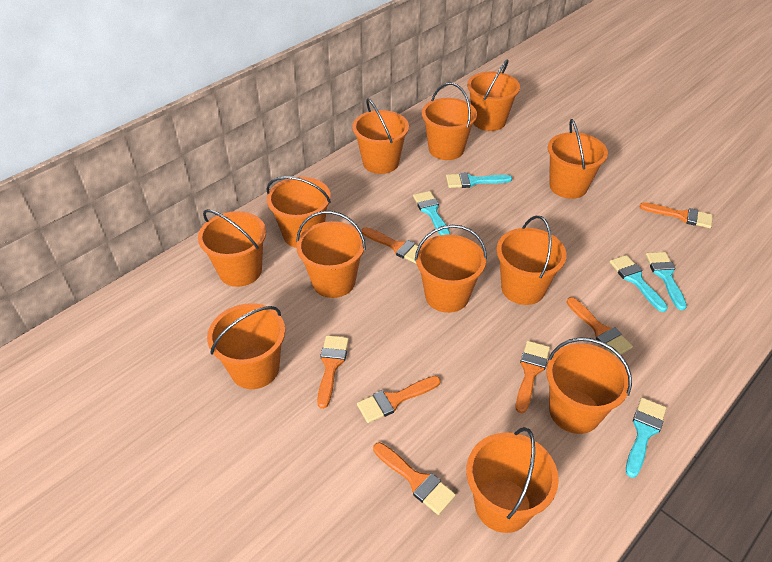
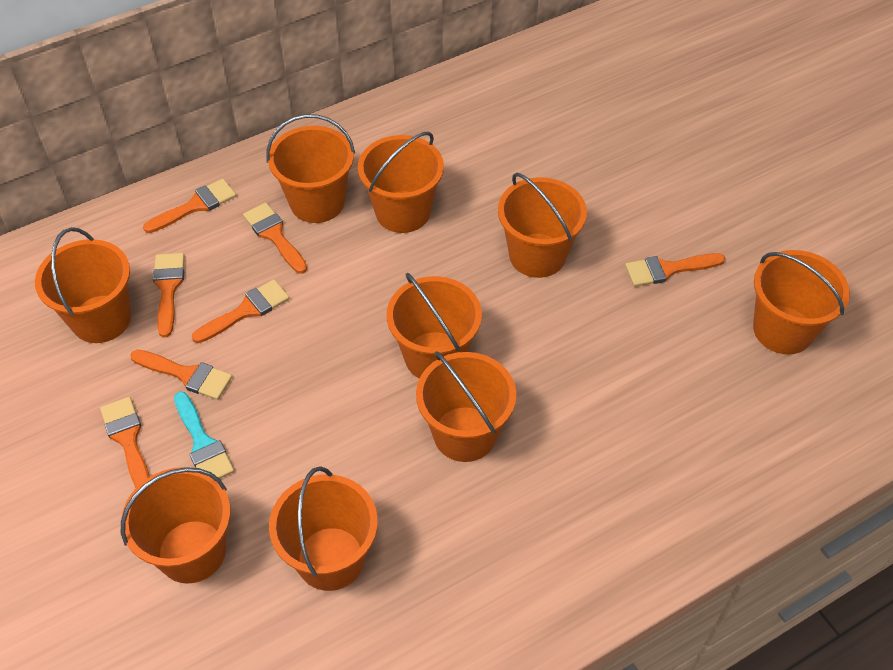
orange bucket: [198,209,266,287] [207,303,285,389] [266,176,331,248] [296,211,366,298] [352,98,409,174] [415,225,487,313] [422,83,477,160] [466,427,559,533] [467,59,520,131] [496,216,566,305] [546,337,632,434] [548,119,608,199] = 12 -> [35,227,131,343] [121,467,231,584] [266,114,355,223] [269,466,378,591] [358,132,444,233] [387,273,482,379] [416,351,516,462] [498,173,587,278] [753,250,850,354] = 9
turquoise brush: [413,191,450,235] [446,172,512,188] [609,255,668,312] [626,398,666,478] [646,252,687,310] = 5 -> [174,391,234,478] = 1

